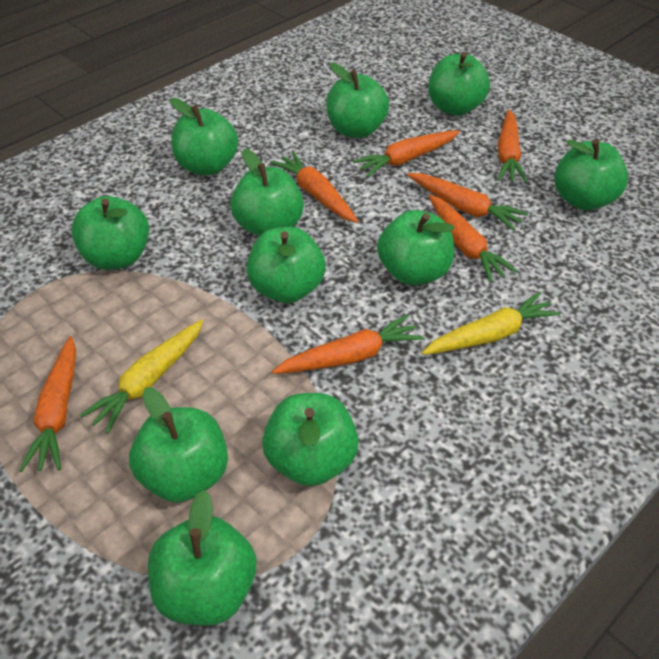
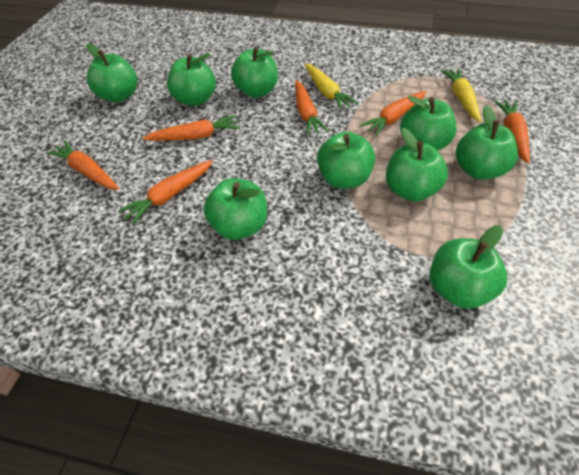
green apple: [71,196,149,270] [129,387,228,503] [148,490,256,626] [170,98,238,175] [230,149,304,236] [247,227,326,303] [262,393,359,486] [326,63,389,138] [377,210,454,285] [428,52,490,116] [554,139,628,210] = 11 -> [86,44,137,102] [167,53,216,106] [204,178,267,240] [231,46,278,98] [317,132,375,189] [386,127,448,202] [400,96,457,151] [429,225,507,309] [456,105,518,180] = 9
orange carrot: [19,336,76,472] [270,152,358,223] [272,314,424,374] [353,130,460,177] [407,173,528,231] [429,195,517,283] [497,110,527,183] = 7 -> [46,141,119,190] [118,160,213,225] [143,115,240,141] [295,80,329,136] [360,91,426,136] [495,100,530,164] = 6

